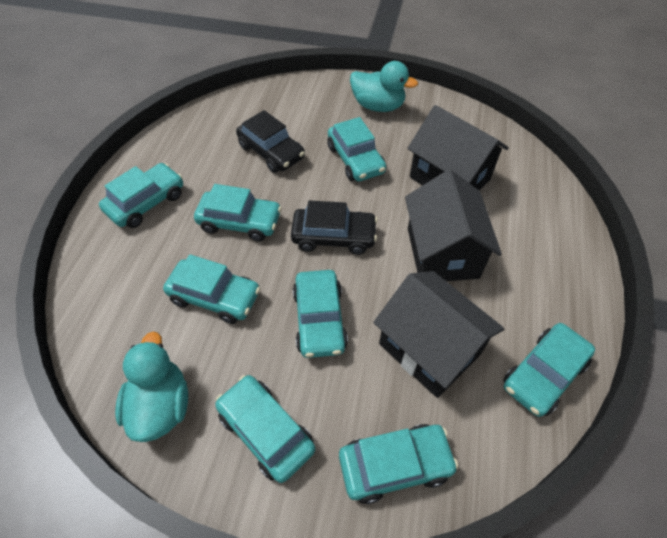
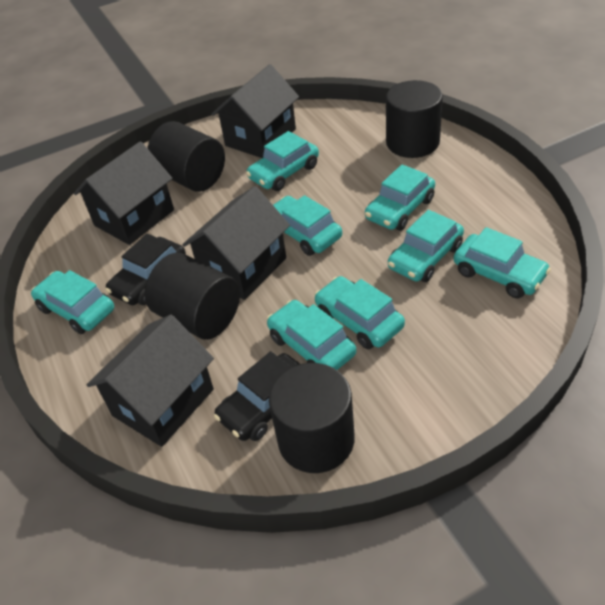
black cylinder: none = 0 -> [145,253,240,340] [148,121,225,192] [269,363,355,473] [386,80,443,158] = 4
black house: [373,271,504,398] [405,169,502,281] [407,105,509,190] = 3 -> [74,141,174,245] [87,315,214,447] [182,186,290,300] [212,64,299,158] = 4
turquoise duck: [115,331,188,442] [350,61,418,112] = 2 -> none = 0

